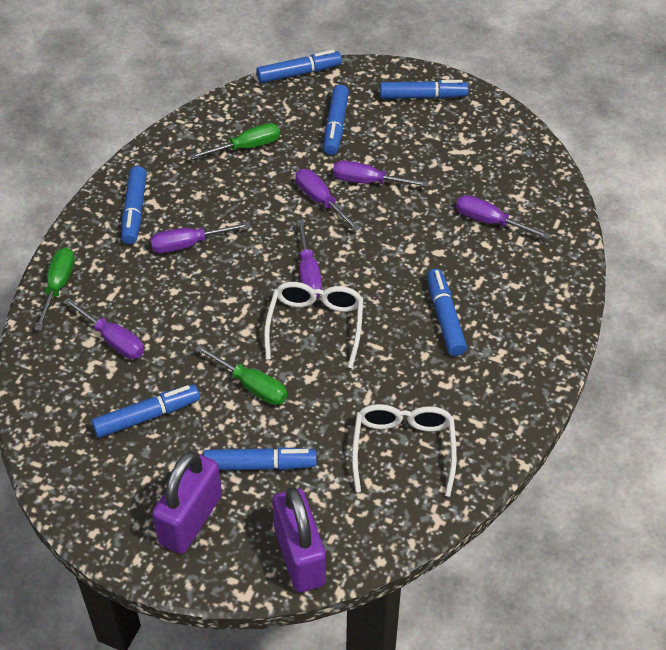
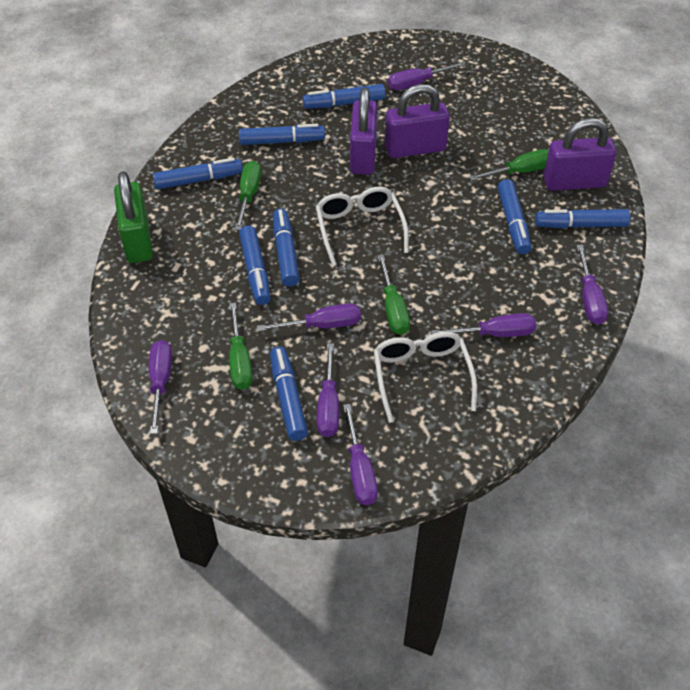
blue marker: [91,384,200,438] [121,166,147,244] [203,447,317,470] [256,50,342,83] [324,85,349,155] [380,80,469,99] [427,269,467,356] = 7 -> [153,158,243,189] [239,124,325,145] [239,226,271,305] [270,346,308,441] [273,209,300,287] [303,84,385,109] [498,179,531,254] [535,209,630,228] = 8
green padlock: none = 0 -> [114,171,153,263] = 1
green screwdriver: [35,247,75,330] [190,123,280,160] [195,345,287,405] = 3 -> [229,303,253,390] [235,161,261,230] [377,255,410,335] [469,149,549,181] = 4
purple padlock: [152,451,222,554] [272,487,326,592] = 2 -> [350,87,377,175] [385,84,450,158] [544,118,616,191] = 3
purple screwdriver: [63,298,144,359] [150,222,251,253] [295,169,361,231] [297,220,322,297] [333,160,429,187] [456,195,551,239] = 6 -> [149,340,172,434] [257,303,361,331] [317,343,339,437] [343,404,378,505] [388,62,466,90] [432,313,536,337] [576,245,608,325] = 7

